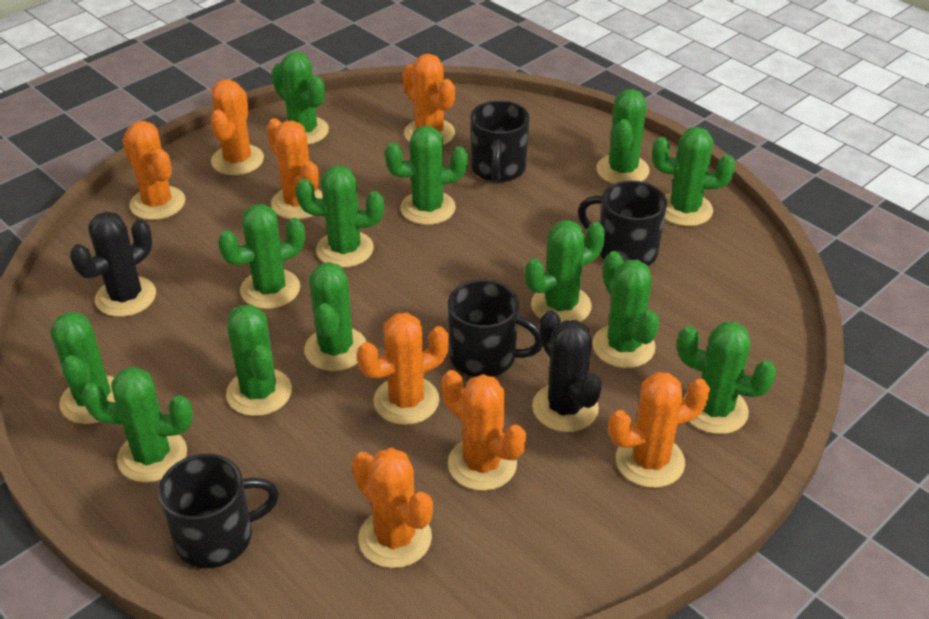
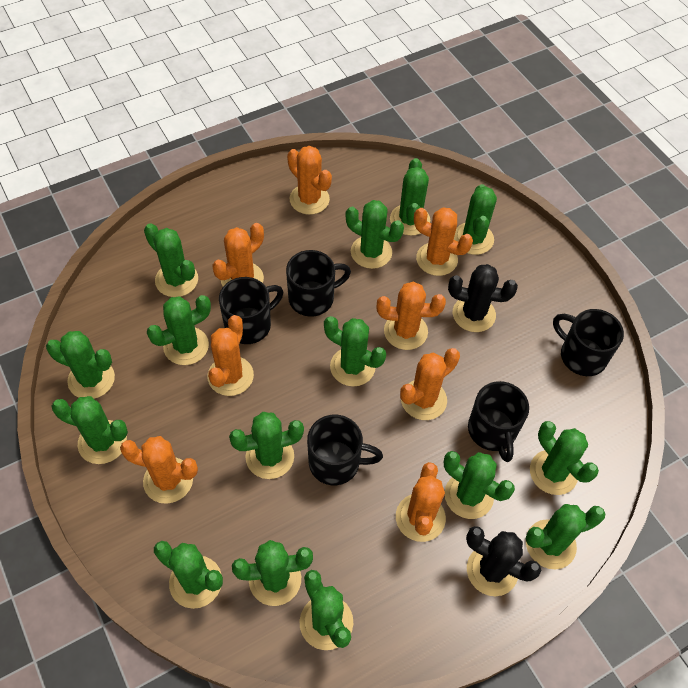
black mug: [158,454,279,568] [448,279,543,377] [471,100,530,182] [578,180,667,266] = 4 -> [219,277,283,344] [286,250,351,317] [307,415,383,485] [468,381,529,462] [553,309,624,376] = 5
green cactus: [50,312,115,424] [81,367,193,483] [218,204,305,309] [226,305,292,416] [272,51,329,145] [296,165,384,268] [304,262,367,371] [385,126,468,225] [525,220,605,323] [592,251,660,368] [596,89,650,184] [652,127,735,226] [677,322,777,434] = 13 -> [46,331,115,399] [52,396,128,464] [144,223,198,297] [147,295,211,365] [154,541,223,609] [229,412,304,479] [232,540,313,606] [300,570,353,650] [324,316,386,386] [346,200,404,269] [390,158,430,236] [444,451,515,519] [454,184,497,255] [526,504,605,569] [530,421,599,495] = 15

